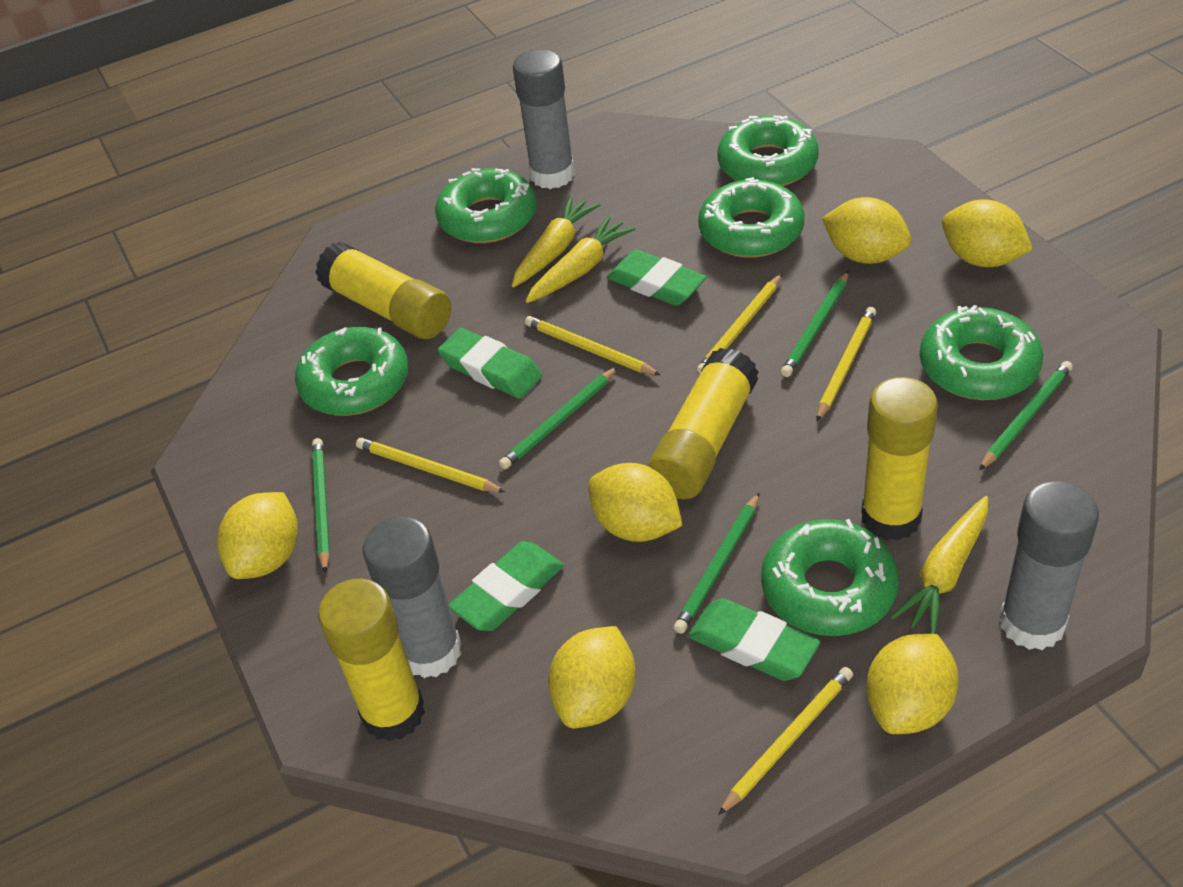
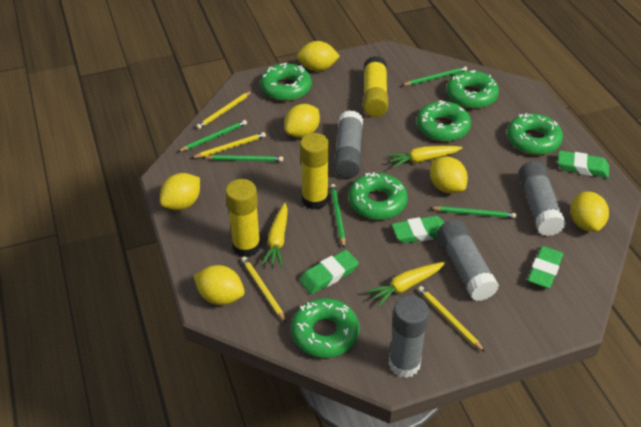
grey glue stick: [363,516,462,678] [513,49,575,189] [999,481,1099,650] = 3 -> [333,110,363,178] [388,295,430,378] [437,219,499,301] [518,161,566,236] = 4
yellow glue stick: [315,242,451,339] [318,579,425,742] [647,348,759,499] [861,377,938,541] = 4 -> [225,179,261,257] [300,133,330,210] [363,56,388,117] = 3
yellow pencil: [356,438,505,492] [525,316,661,375] [697,274,782,374] [718,667,853,815] [817,307,876,421] = 5 -> [192,132,266,158] [196,91,252,129] [241,257,286,322] [418,286,485,352] = 4

